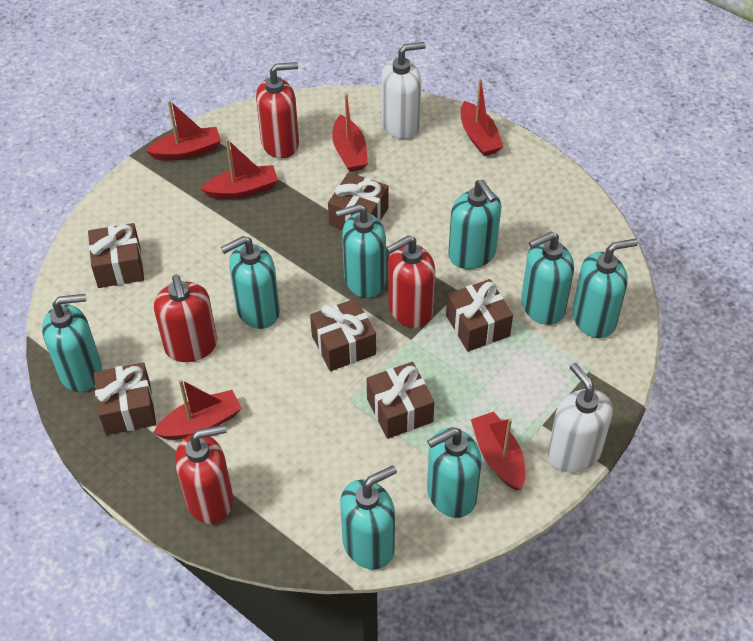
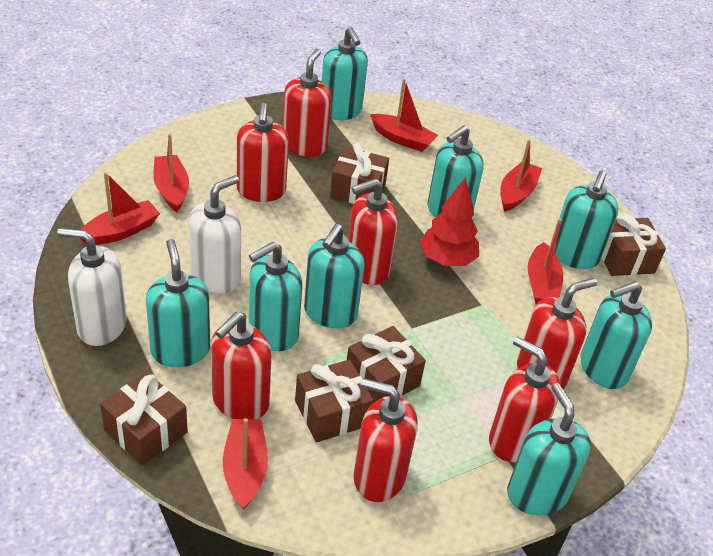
brown gift: [88,223,144,288] [94,362,156,435] [310,298,376,371] [328,172,388,230] [367,362,434,439] [446,279,513,352] = 6 -> [100,372,188,465] [295,359,373,442] [330,143,389,204] [347,326,426,403] [601,213,666,276] = 5
red soap dispenser: [154,275,217,362] [175,425,233,524] [256,62,299,159] [386,235,435,328] = 4 -> [211,311,272,419] [237,103,289,202] [283,49,332,156] [348,178,398,285] [353,378,418,502] [489,336,561,462] [517,278,597,389] = 7
red tree: none = 0 -> [420,178,479,266] = 1

